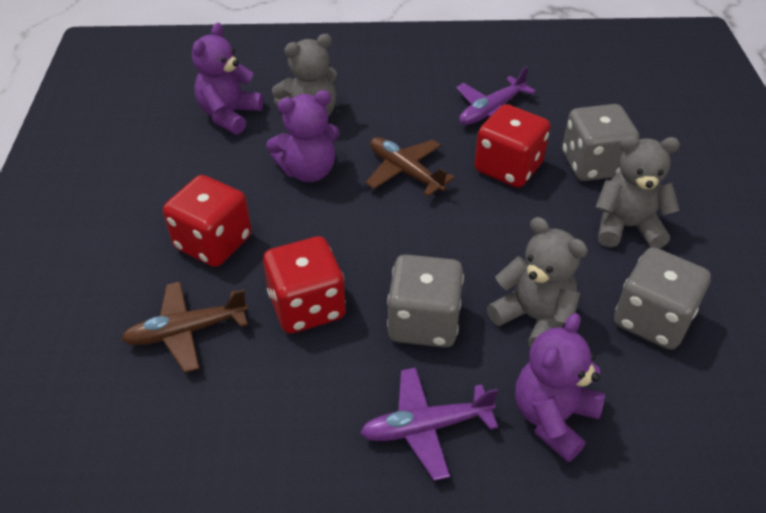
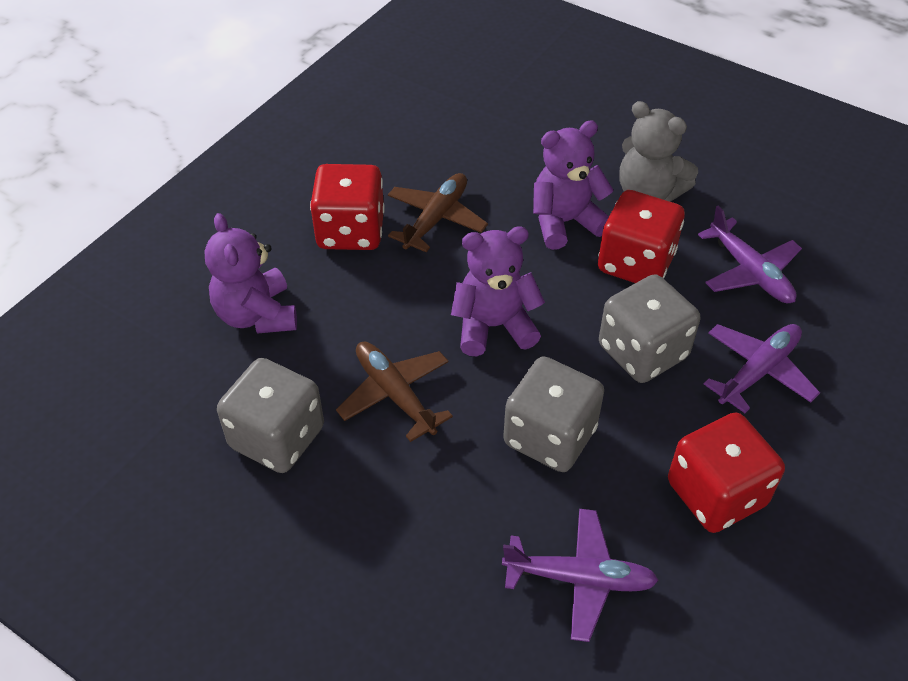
grey teddy bear: [272,34,337,116] [487,217,588,348] [595,136,680,248] = 3 -> [620,101,698,202] = 1
purple plane: [360,367,498,481] [456,67,536,125] = 2 -> [502,509,659,642] [698,206,802,303] [704,324,820,413] = 3

